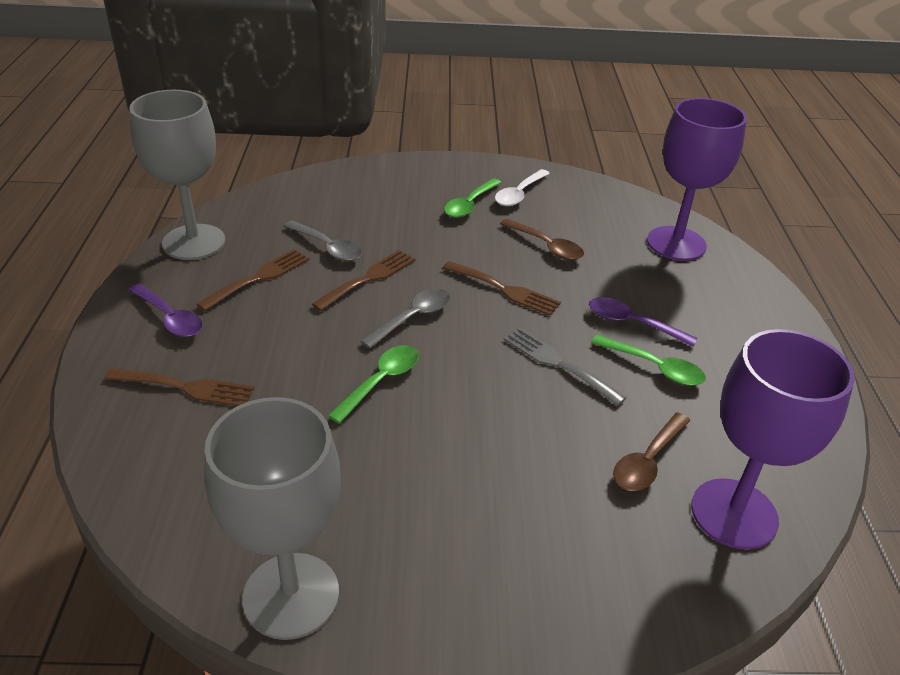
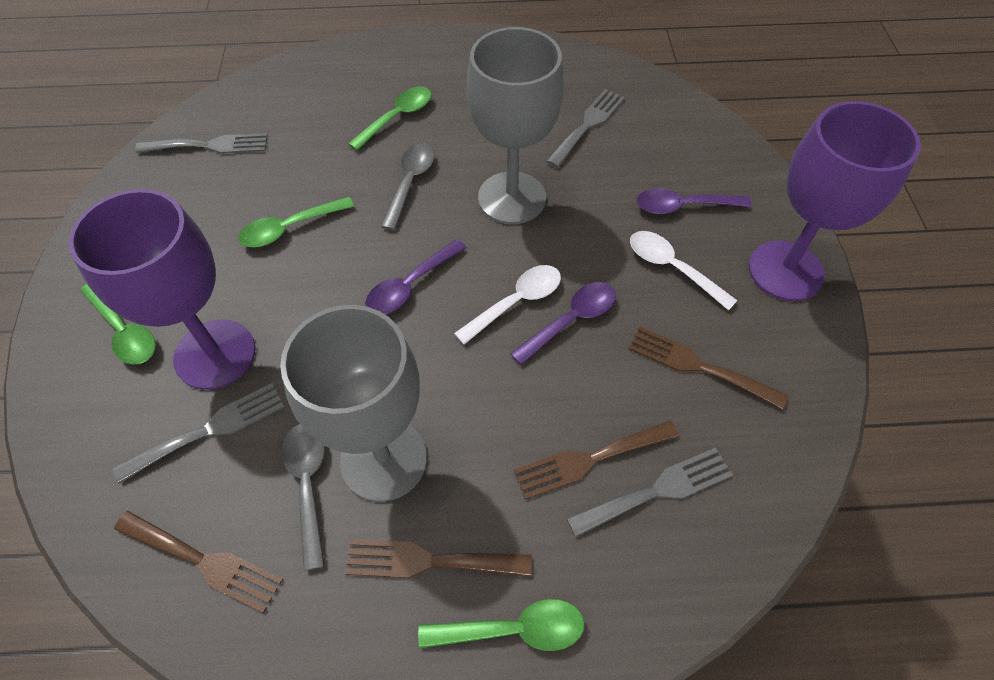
brown spoon: [500,219,584,260] [613,412,691,491] = 2 -> none = 0
green spoon: [328,345,419,423] [444,178,502,218] [591,335,706,386] = 3 -> [80,284,156,365] [238,197,354,247] [348,87,432,150] [418,599,585,651] = 4
grey fork: [504,327,627,406] = 1 -> [113,383,285,483] [135,133,268,154] [546,89,625,168] [567,447,733,537] = 4
purple spoon: [129,283,203,337] [589,297,697,347] = 2 -> [365,239,466,314] [510,282,616,365] [637,188,751,214] = 3
white spoon: [495,169,550,206] = 1 -> [454,265,561,345] [630,231,738,311] = 2

